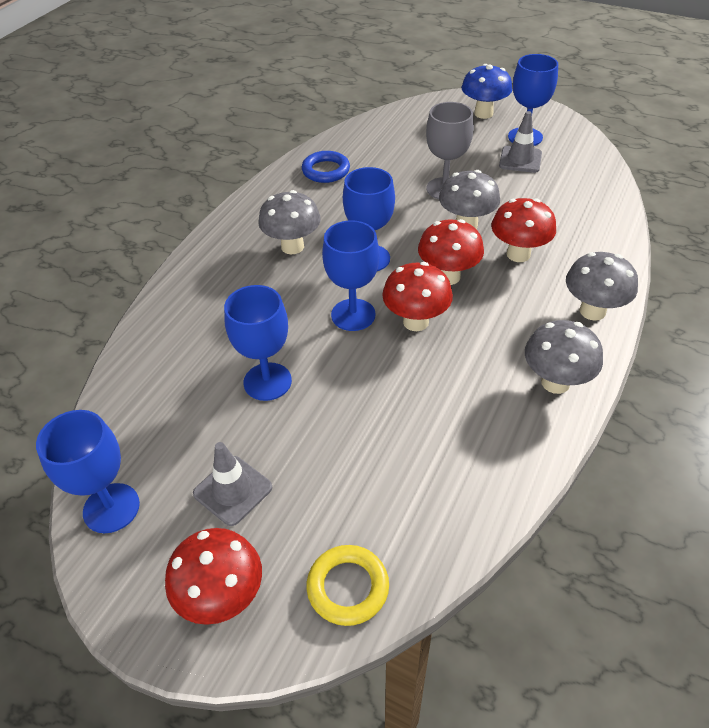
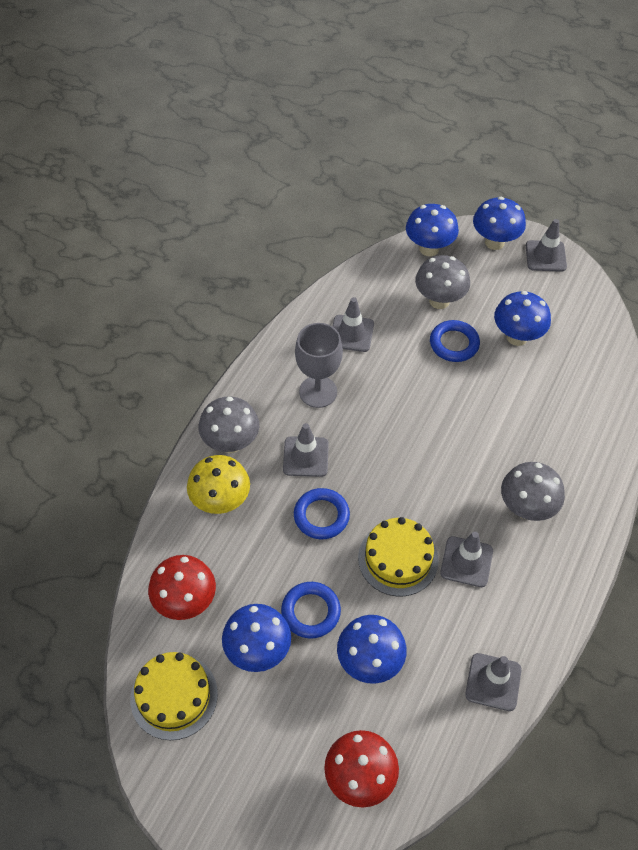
blue goblet: [36,410,140,533] [224,285,292,401] [322,220,380,331] [343,167,395,271] [508,54,558,146] = 5 -> none = 0
blue mushroom: [462,64,512,119] = 1 -> [222,604,291,672] [337,615,407,684] [406,204,459,256] [473,197,526,250] [494,291,551,346] = 5
blue ring: [302,151,350,183] = 1 -> [281,582,341,638] [294,488,350,539] [430,320,480,362] = 3
grey mushroom: [258,190,321,254] [439,170,500,229] [525,320,603,394] [566,252,638,321] = 4 -> [199,397,259,453] [415,255,470,309] [501,462,565,521] = 3
grey traffic cone: [193,442,272,526] [499,111,542,173] = 2 -> [283,423,329,477] [332,297,374,352] [440,532,493,587] [465,653,522,711] [526,219,567,272] = 5
red mushroom: [165,528,262,625] [382,262,453,331] [418,219,484,285] [491,198,556,262] = 4 -> [148,555,216,620] [324,730,399,807] = 2
yellow cake: none = 0 -> [130,652,218,740] [358,517,439,596] = 2
yellow mushroom: none = 0 -> [187,455,250,514] = 1
yellow ring: [306,545,389,626] = 1 -> none = 0

